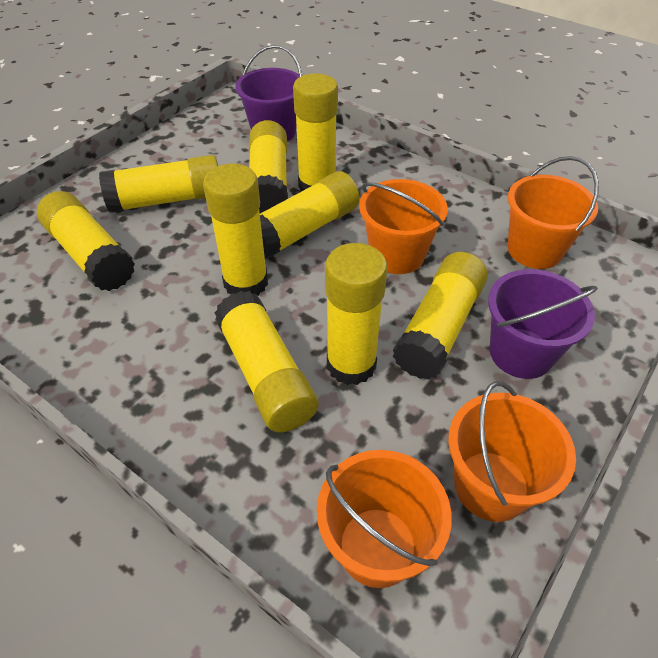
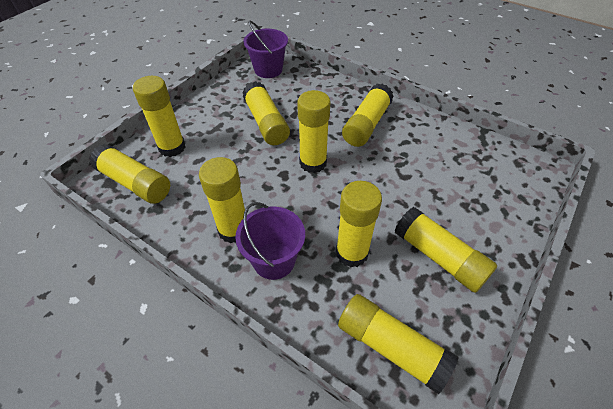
orange bucket: [317,450,452,588] [359,179,448,274] [448,381,576,522] [508,156,599,269] = 4 -> none = 0

